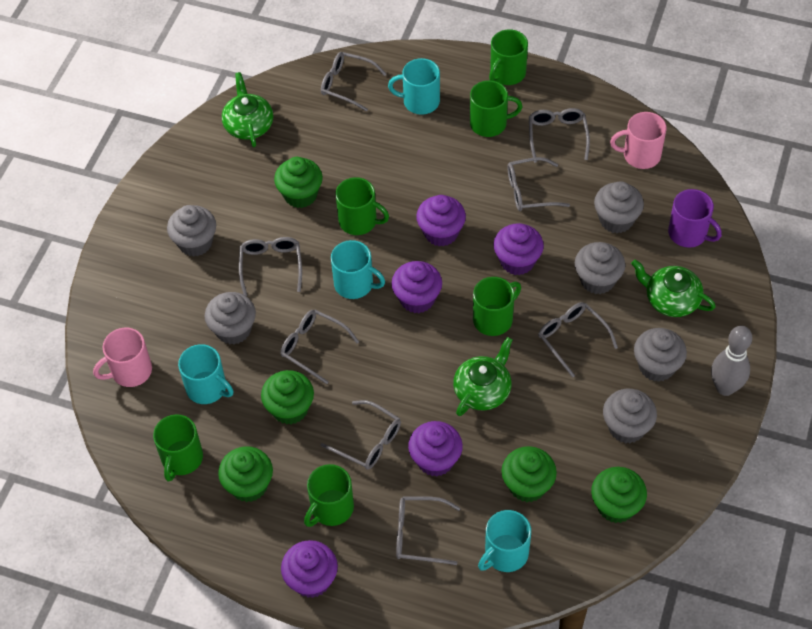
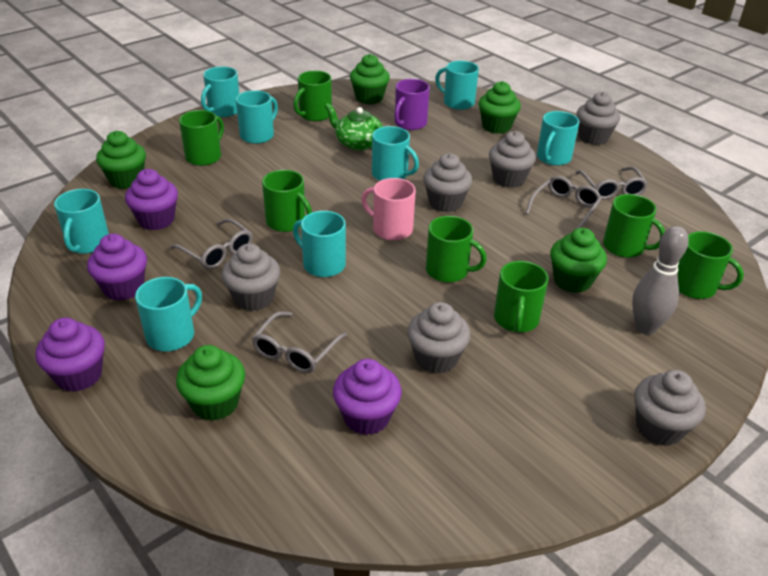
green mug: [153,414,203,482] [304,464,354,527] [335,177,389,235] [470,80,522,137] [473,277,521,336] [489,29,528,85] = 6 -> [179,110,224,166] [262,170,312,232] [293,71,332,121] [426,216,487,282] [494,261,549,332] [603,194,665,258] [677,231,744,299] = 7
green teapot: [222,72,273,147] [453,337,512,416] [631,259,716,317] = 3 -> [325,103,383,151] = 1
grey glasses: [239,237,302,296] [280,310,359,384] [320,400,401,470] [321,52,387,111] [396,496,460,565] [507,157,570,211] [529,108,590,163] [538,302,618,378] = 8 -> [170,218,253,269] [252,311,347,373] [525,176,602,229] [576,167,648,200] = 4
pink mug: [93,328,152,387] [610,112,667,169] = 2 -> [361,178,416,241] = 1
purple cupcake: [281,540,338,598] [391,261,442,313] [408,421,463,477] [416,195,466,247] [493,223,544,275] = 5 -> [35,318,105,392] [87,234,147,301] [125,169,178,230] [333,359,402,435] = 4
turquoise mug: [178,344,233,404] [331,240,385,299] [388,58,440,115] [478,510,531,572] = 4 -> [54,189,109,254] [135,277,202,351] [201,66,239,117] [236,90,278,144] [293,211,346,277] [372,126,419,181] [435,61,479,110] [537,111,579,166] = 8

